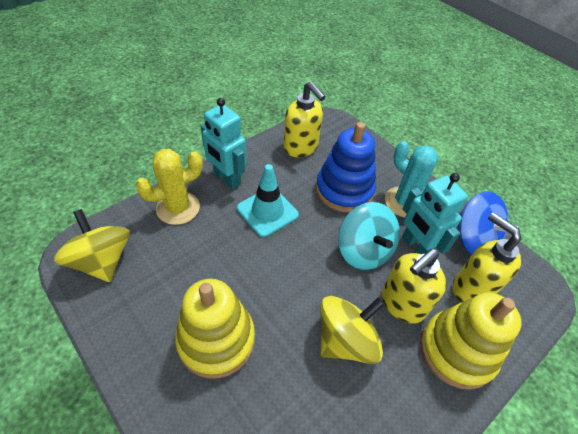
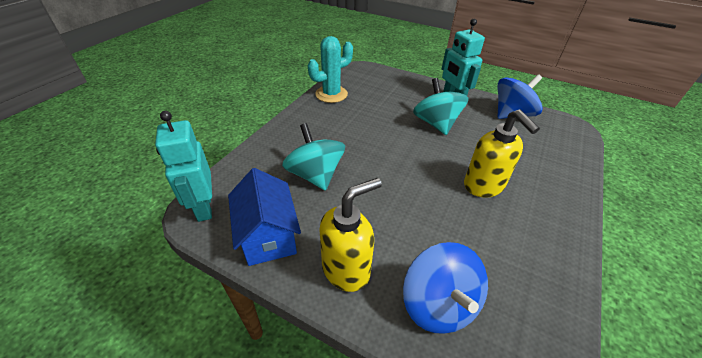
blue house: none = 0 -> [228,168,301,266] = 1
blue spinning top: [457,191,519,254] = 1 -> [403,242,488,334] [498,74,543,119] = 2
blue stacking toy: [316,122,376,213] = 1 -> none = 0
turquoise spinning top: [338,202,400,270] = 1 -> [282,123,345,191] [413,78,469,135] = 2
turquoise traffic cone: [237,164,299,237] = 1 -> none = 0
yellow cactus: [135,149,203,225] = 1 -> none = 0
yellow soap dispenser: [283,81,326,158] [382,249,447,323] [453,212,522,303] = 3 -> [319,178,382,292] [464,110,540,197] = 2
yellow spinning top: [54,209,130,282] [321,296,385,364] = 2 -> none = 0
yellow stacking toy: [175,279,255,379] [420,293,522,390] = 2 -> none = 0

